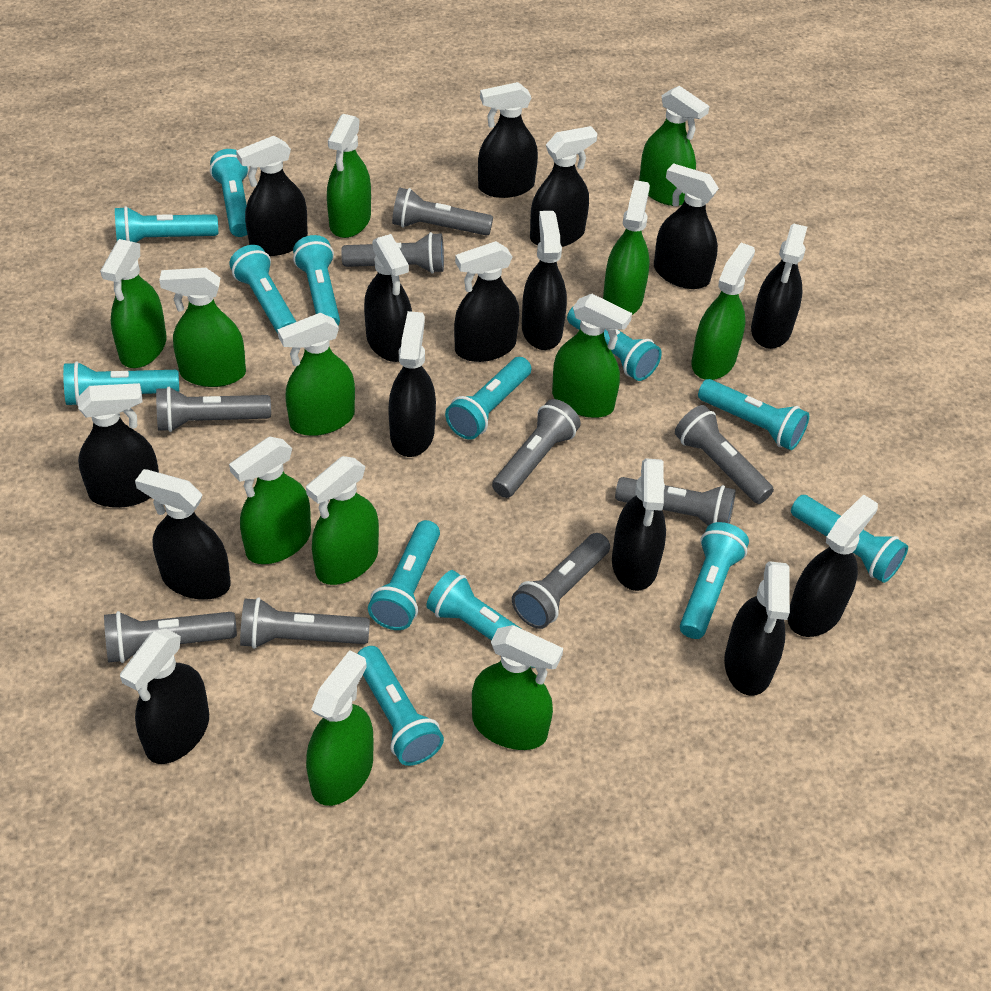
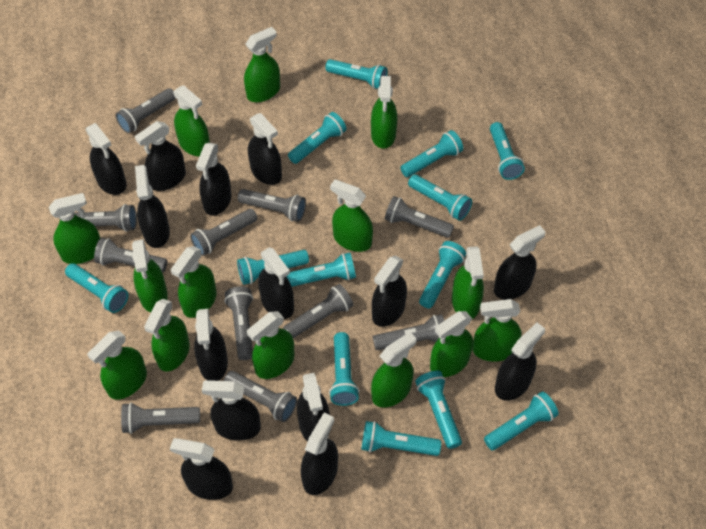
black spray bottle: [78,383,159,508] [120,629,209,764] [135,469,231,600] [236,136,308,256] [364,234,412,362] [388,311,436,457] [454,241,519,362] [478,82,538,198] [522,211,567,350] [530,126,598,247] [612,458,666,591] [654,163,719,289] [724,561,790,696] [751,224,807,349] [787,494,878,637] = 15 -> [86,123,127,195] [135,121,186,191] [135,165,170,248] [170,438,233,500] [194,309,228,381] [196,143,232,216] [202,380,261,441] [248,113,282,185] [258,247,294,319] [297,373,330,442] [301,413,338,495] [372,255,407,327] [494,225,546,300] [495,323,545,401] = 14
green spray bottle: [100,239,167,368] [159,268,246,387] [229,437,311,564] [277,313,355,436] [306,456,379,585] [306,650,374,806] [327,114,371,238] [472,625,563,750] [552,294,632,418] [603,180,650,315] [639,86,709,206] [692,243,755,380] = 12 -> [49,193,100,264] [87,330,147,400] [132,239,168,312] [144,299,190,372] [171,246,216,318] [173,85,210,156] [244,27,280,102] [247,311,295,379] [330,180,373,252] [371,76,397,149] [371,332,417,408] [430,311,473,377] [452,246,484,319] [473,299,521,361] = 14
grey flashlight: [104,611,237,663] [156,387,271,432] [240,597,370,649] [341,232,444,274] [392,188,493,236] [492,399,581,498] [512,533,610,629] [615,477,736,526] [675,405,774,504] = 9 -> [75,204,137,232] [94,238,167,273] [116,88,176,133] [121,402,200,434] [190,209,257,256] [224,287,253,360] [224,371,297,422] [238,189,306,222] [283,284,354,338] [373,314,444,350] [385,196,454,238] = 11

